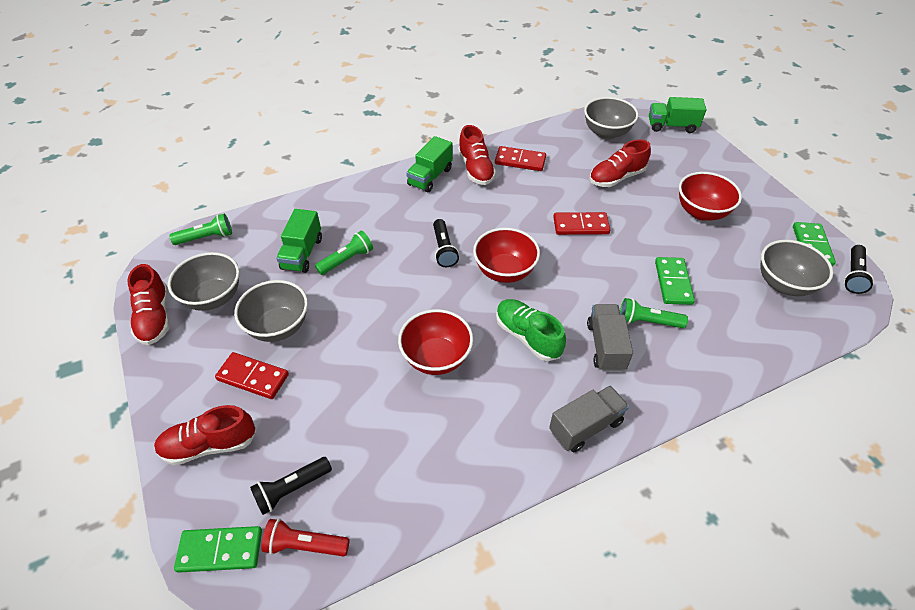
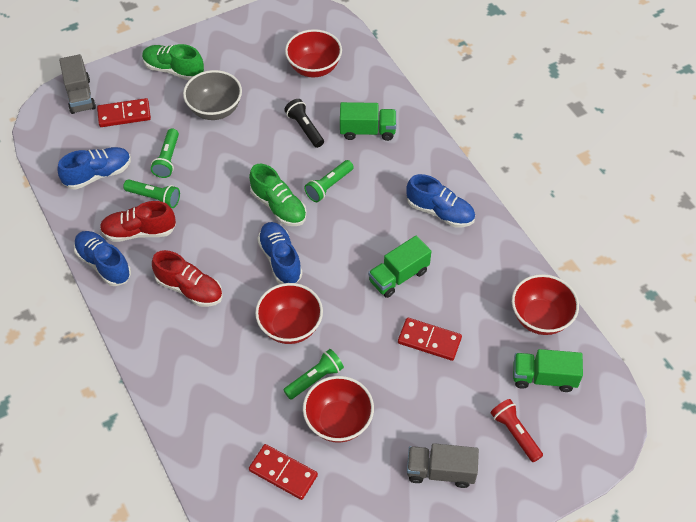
black flashlight: [250,457,332,515] [433,219,459,267] [844,245,874,294] = 3 -> [284,99,324,148] = 1
blue shoe: none = 0 -> [57,147,131,190] [74,231,131,286] [257,222,303,284] [406,174,475,227] = 4
green domino: [174,526,262,573] [655,257,695,305] [793,222,836,266] = 3 -> none = 0
green flashlight: [169,214,232,245] [315,231,373,275] [620,298,688,328] = 3 -> [123,179,180,208] [151,129,179,178] [284,349,344,400] [304,160,354,202] = 4
green shoe: [496,299,566,361] = 1 -> [142,44,204,80] [249,164,307,226] = 2
grey bowl: [168,252,240,311] [234,280,308,342] [584,97,638,139] [761,240,833,296] = 4 -> [183,70,242,120] = 1
red bowl: [398,309,473,375] [473,228,540,283] [679,172,742,221] = 3 -> [255,283,323,344] [285,29,342,77] [303,376,374,443] [512,274,579,335] = 4
red shoe: [127,264,170,345] [154,405,256,465] [458,125,496,185] [589,139,651,187] = 4 -> [100,201,176,242] [152,250,223,307] = 2

